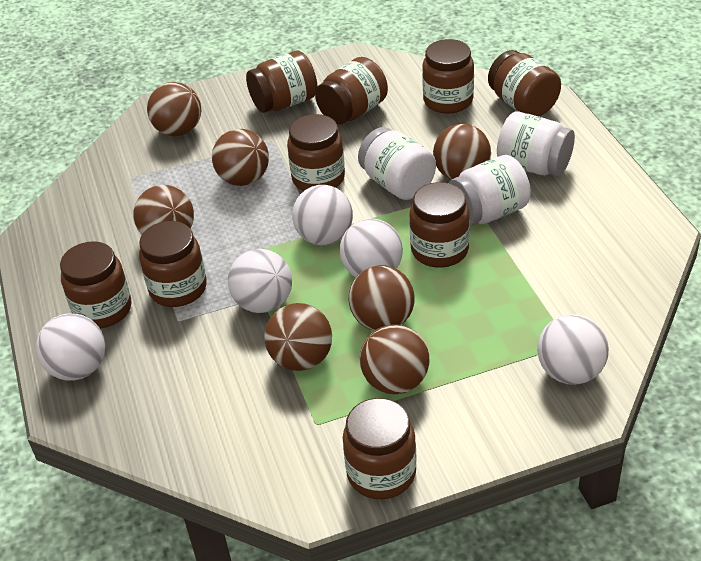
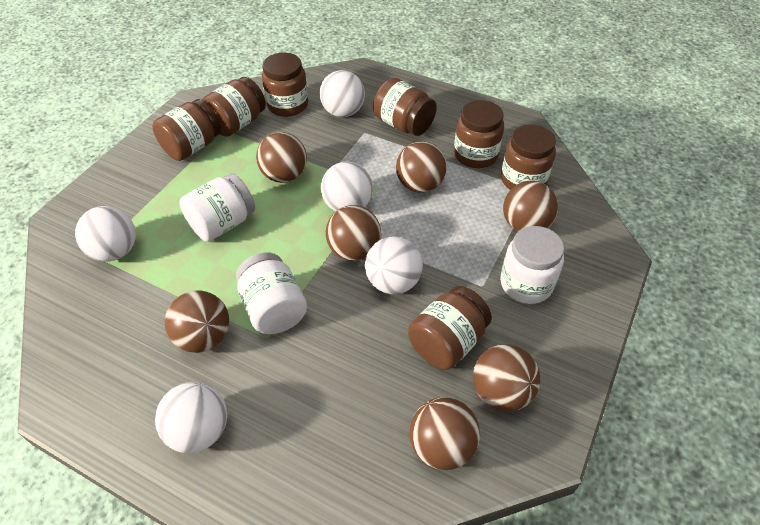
brown jar: [60,241,131,329] [139,221,207,307] [246,51,317,113] [287,114,345,191] [315,57,388,125] [343,398,417,499] [410,182,470,268] [422,39,474,114] [488,50,561,116] = 9 -> [152,99,221,161] [202,77,266,137] [262,52,308,117] [373,78,437,136] [408,286,492,370] [454,100,504,168] [501,124,556,190] = 7

